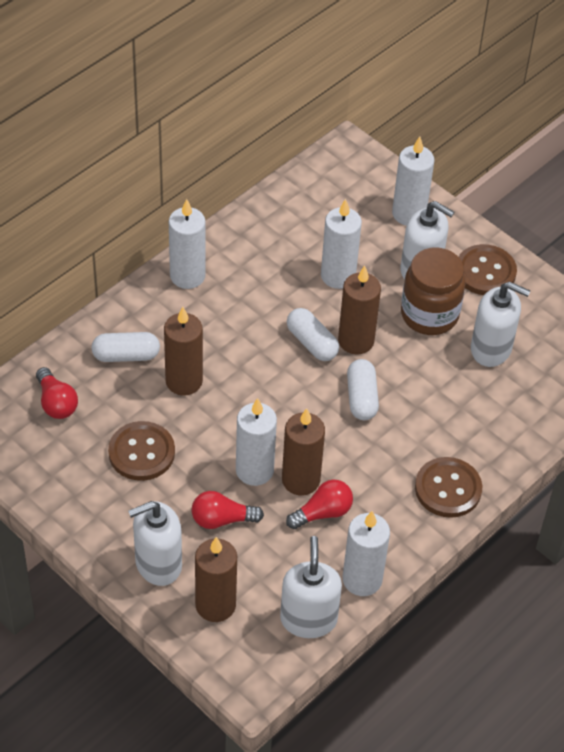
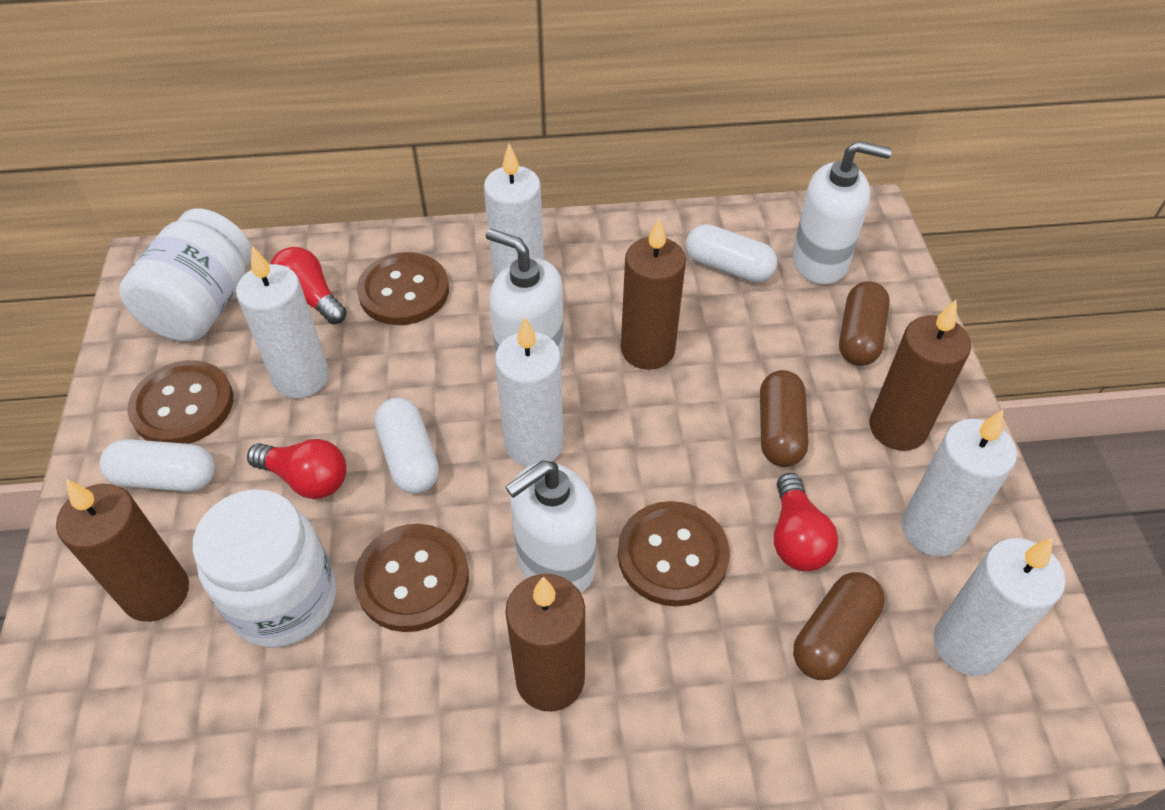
brown button: [108,421,175,481] [415,457,482,518] [459,244,517,295] = 3 -> [127,360,233,444] [354,524,469,632] [357,252,449,325] [618,501,730,607] = 4
brown capsule: none = 0 -> [760,370,808,467] [793,572,885,680] [839,281,890,366] = 3
brown jar: [401,248,465,335] = 1 -> none = 0
white jar: none = 0 -> [119,208,252,342] [192,490,336,648] = 2
white soap dispenser: [128,501,182,586] [280,536,342,638] [400,201,454,280] [471,282,530,367] = 4 -> [486,228,564,358] [505,461,597,593] [792,141,892,285] = 3

